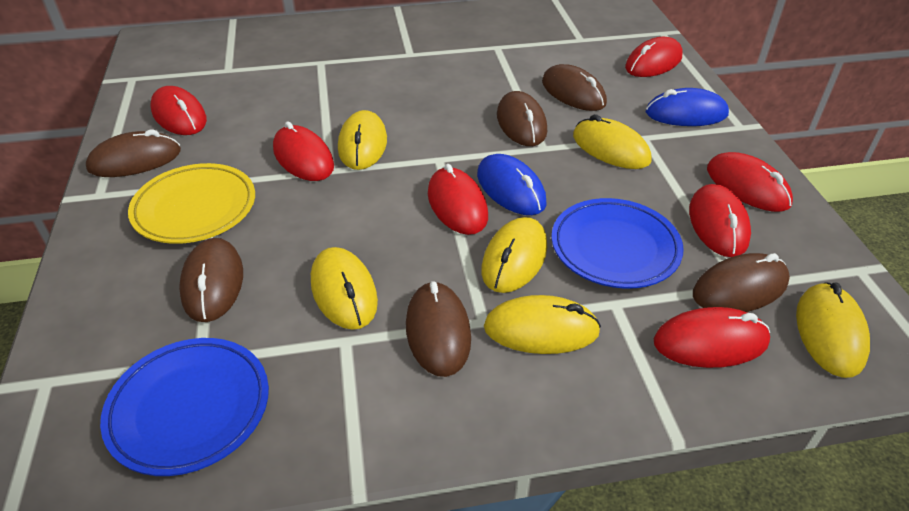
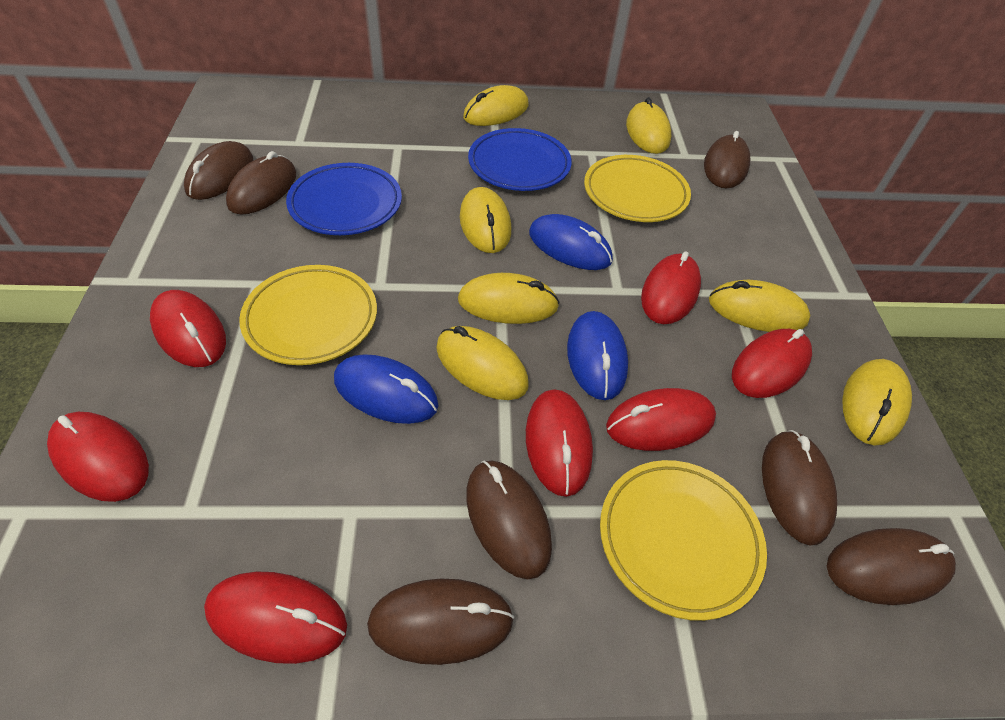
blue mouse: [477,154,547,215] [646,88,729,126] = 2 -> [334,354,438,424] [529,214,613,270] [567,311,628,400] = 3
brown mouse: [86,130,181,177] [179,238,243,322] [406,281,471,377] [497,91,547,146] [542,64,607,111] [693,253,790,312] = 6 -> [184,141,253,200] [226,151,296,215] [367,579,514,665] [466,460,552,579] [704,131,750,188] [762,430,837,545] [827,528,956,605] = 7
yellow mouse: [311,247,378,330] [338,110,387,170] [481,217,547,293] [484,295,601,354] [573,114,652,169] [796,283,870,378] = 6 -> [436,326,529,400] [458,273,560,324] [460,187,511,253] [463,85,529,126] [626,97,671,154] [709,280,810,332] [842,359,912,446] = 7
yellow plate: [128,163,255,244] = 1 -> [239,265,377,365] [584,155,691,222] [600,460,767,621] = 3

